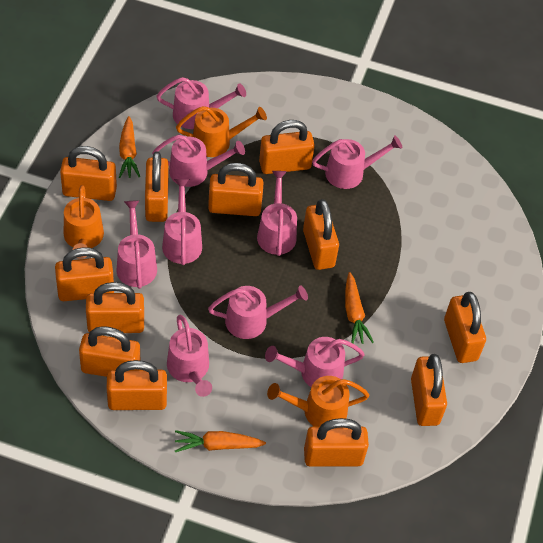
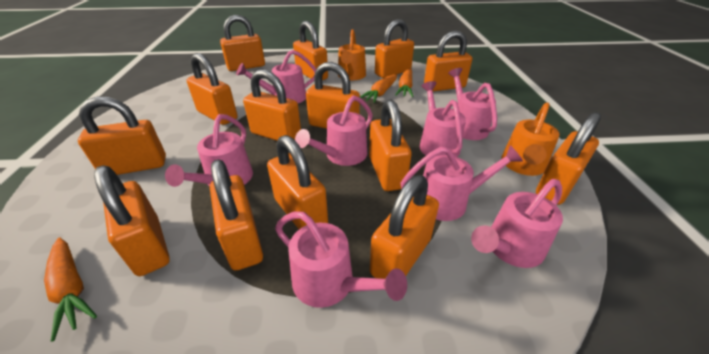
orange padlock: [55,247,114,301] [60,146,117,201] [79,326,140,377] [86,282,144,333] [107,360,167,410] [145,151,168,222] [208,163,264,216] [259,120,315,174] [303,199,339,270] [304,418,369,467] [411,354,447,426] [444,292,486,363] = 12 -> [78,96,166,175] [94,166,170,276] [187,53,238,125] [210,159,263,270] [220,15,265,71] [243,69,301,141] [267,135,328,229] [293,21,328,80] [306,62,360,129] [369,100,412,191] [370,175,439,279] [375,19,414,78] [424,30,472,91] [536,112,601,205] = 14
orange watering can: [64,185,104,259] [176,106,267,157] [267,376,369,426] = 3 -> [338,29,366,80] [501,103,560,176] = 2
pink watering can: [116,200,157,289] [152,135,245,187] [156,77,246,129] [162,179,202,265] [167,315,212,397] [208,286,308,339] [257,171,297,256] [265,337,365,387] [312,135,402,189] = 9 -> [165,114,253,187] [236,50,316,103] [275,212,407,308] [295,95,373,166] [401,145,523,221] [420,81,466,157] [448,68,497,140] [471,179,563,268] = 8

